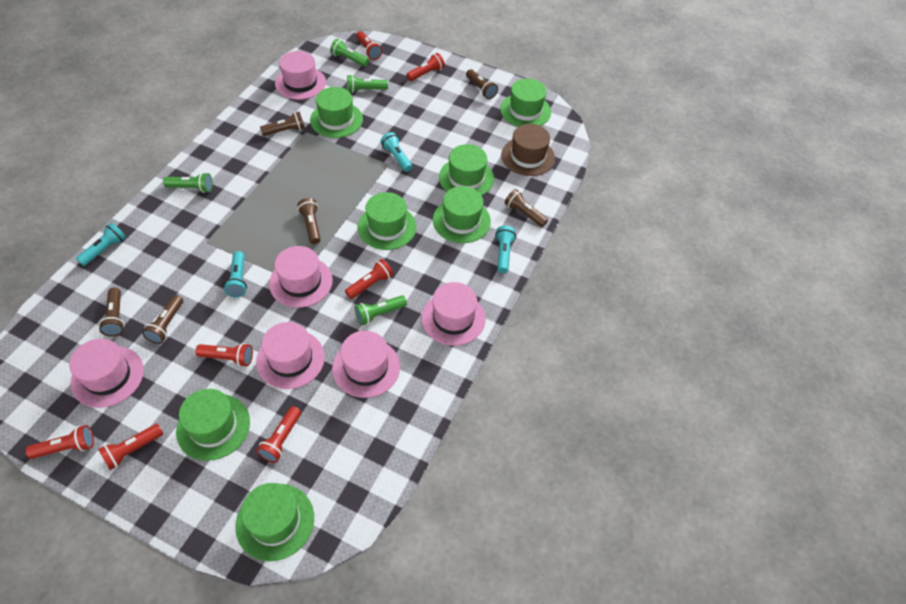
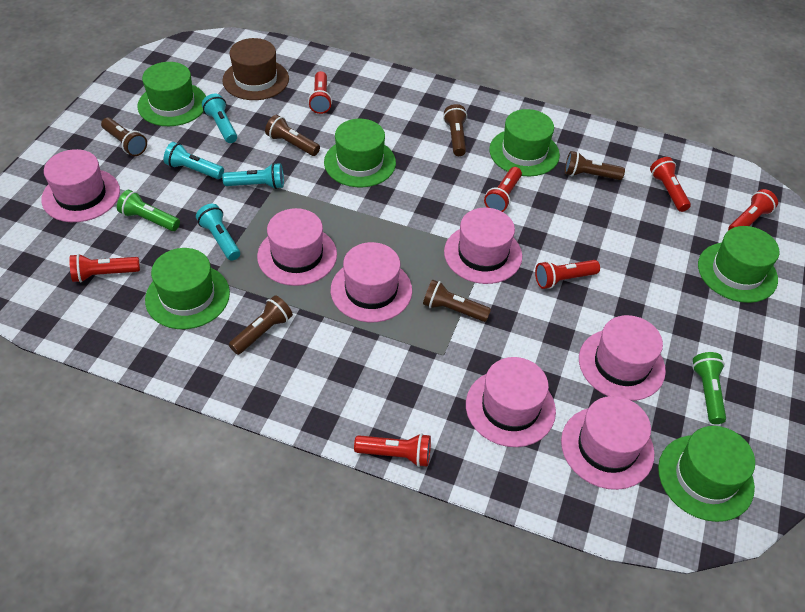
green flashlight: [163,172,213,193] [330,39,369,66] [347,75,388,93] [355,295,407,326] = 4 -> [117,190,180,231] [692,352,726,424] = 2
green hat: [176,389,250,461] [235,483,314,561] [310,87,363,138] [357,192,417,250] [433,186,491,243] [439,144,494,196] [500,79,551,127] = 7 -> [138,62,206,126] [145,248,230,329] [324,119,396,187] [489,109,560,176] [658,426,755,522] [698,226,779,303] = 6
pink hat: [69,339,144,408] [256,322,325,389] [269,246,333,308] [275,51,326,100] [332,331,400,398] [421,282,486,346] = 6 -> [41,149,120,222] [257,208,337,286] [331,242,412,322] [444,208,522,284] [466,357,556,447] [561,396,655,490] [579,315,666,401] = 7

